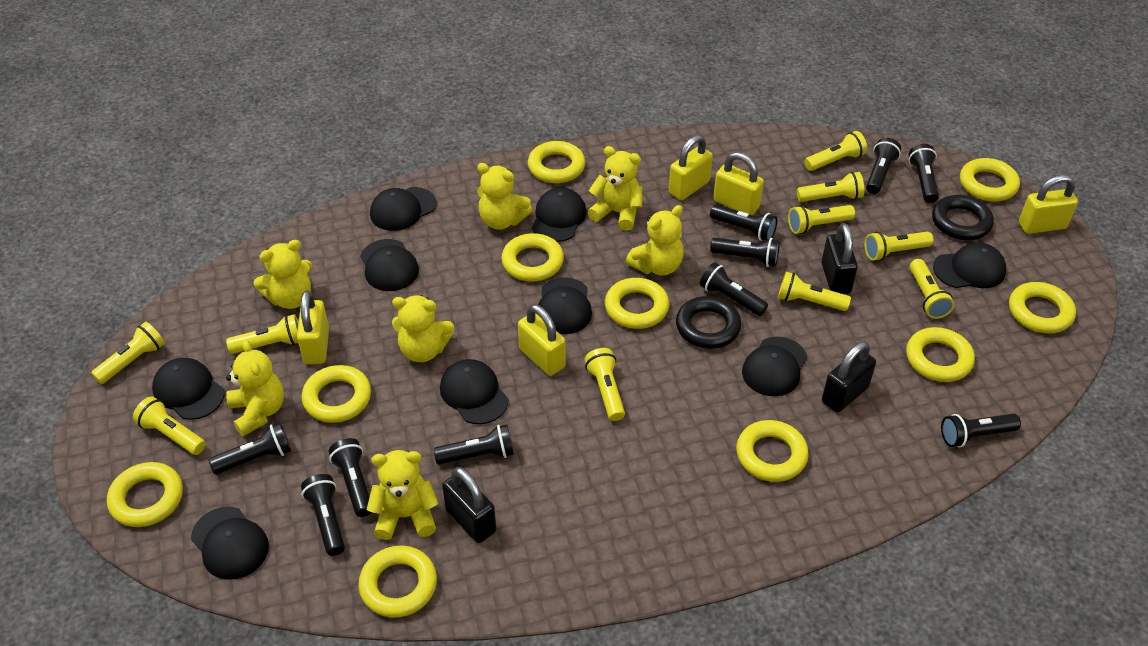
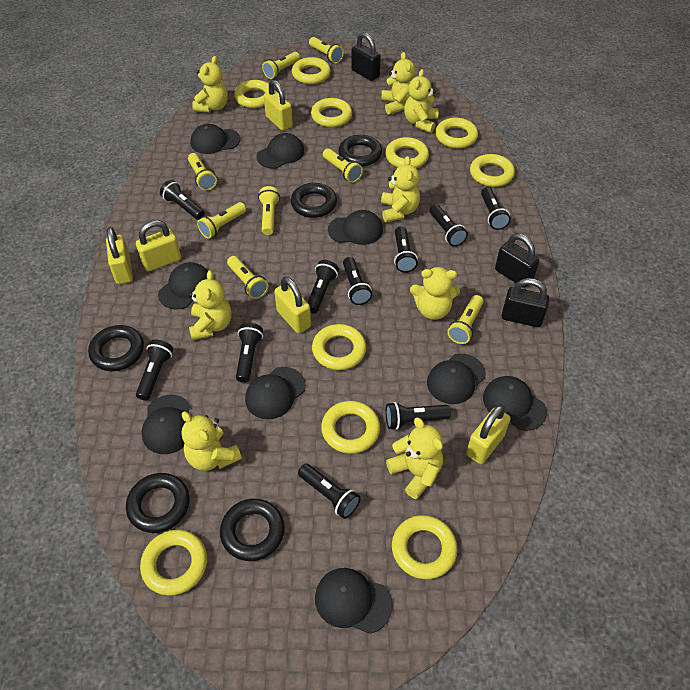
black ring: [676,296,742,349] [932,195,994,240] = 2 -> [88,325,144,371] [126,473,190,533] [220,499,285,561] [291,183,337,218] [339,135,382,167] = 5
yellow flashlight: [91,322,165,384] [133,397,206,455] [226,314,299,354] [584,348,625,421] [778,272,851,311] [788,205,855,234] [797,172,864,202] [805,131,867,171] [864,232,933,261] [910,259,955,319] = 10 -> [188,153,217,190] [197,202,246,239] [227,256,268,299] [258,186,280,235] [262,52,300,79] [309,37,344,63] [323,148,363,183] [447,295,484,344] = 8
yellow teddy bear: [226,339,284,436] [254,240,312,309] [366,450,439,540] [392,295,454,362] [477,163,532,230] [588,146,642,231] [626,205,684,276] = 7 -> [182,411,242,471] [189,270,232,340] [192,56,228,113] [381,52,416,115] [381,156,420,222] [386,417,443,499] [404,69,438,133] [410,267,460,320] = 8

